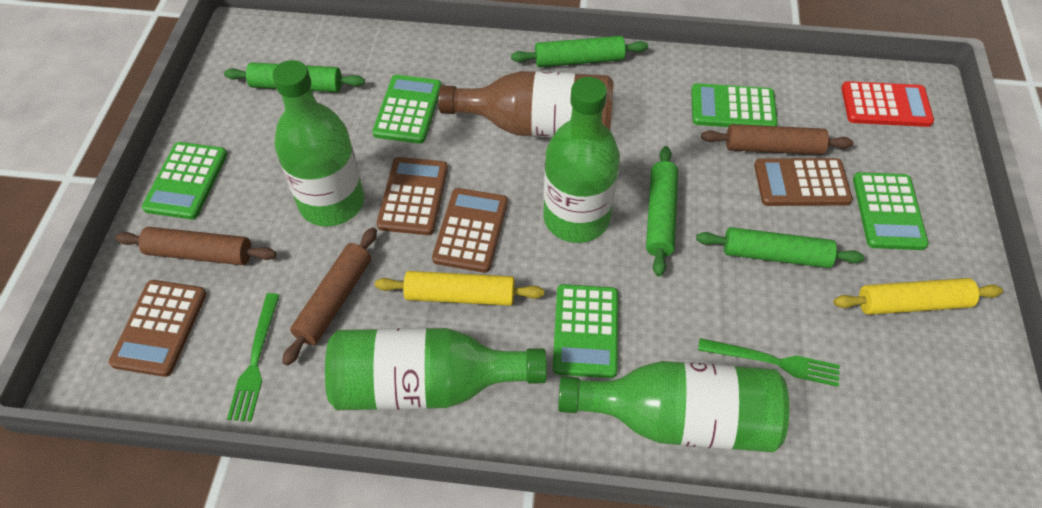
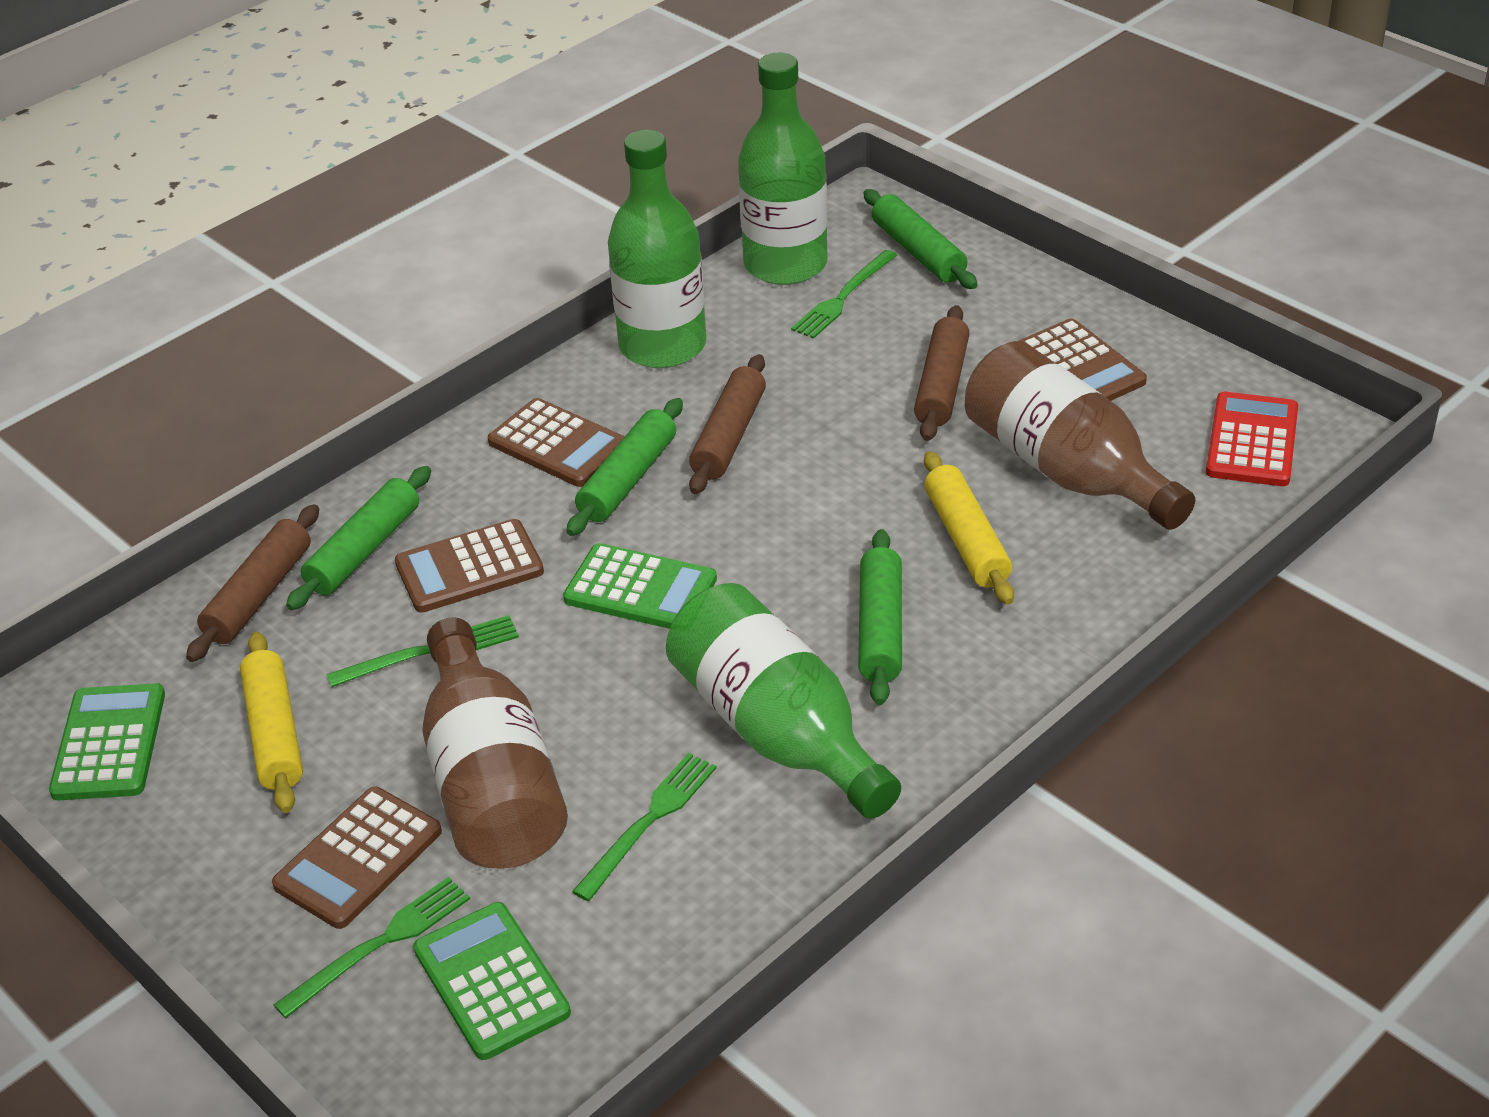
brown bottle: [438,71,614,138] = 1 -> [422,618,568,868] [965,341,1195,530] = 2
green bottle: [272,60,364,227] [325,328,547,410] [543,77,620,243] [558,361,789,452] = 4 -> [608,130,706,368] [666,583,901,819] [738,53,828,285] = 3
green calculator: [142,142,227,219] [372,75,442,144] [553,284,618,378] [691,83,778,127] [853,172,929,250] = 5 -> [49,683,165,800] [413,902,571,1060] [563,543,717,629] = 3
green fork: [227,293,280,422] [698,338,840,387] = 2 -> [274,877,470,1018] [327,615,519,687] [572,753,717,901] [791,250,898,339] = 4

